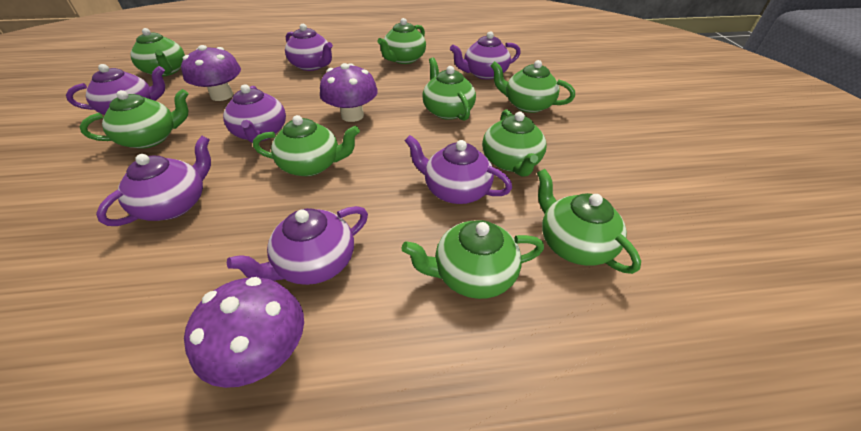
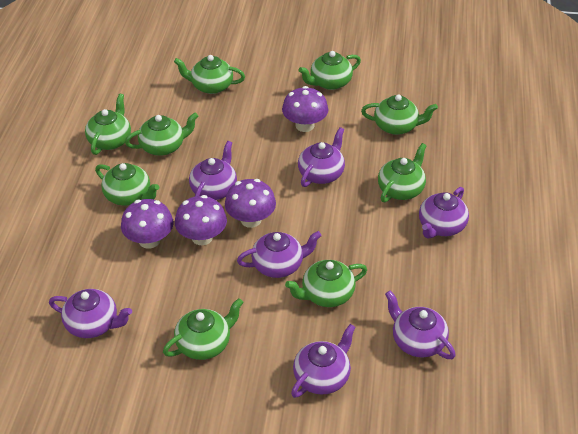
purple mushroom: [181,45,241,101] [184,277,304,388] [320,63,378,122] = 3 -> [121,199,173,249] [175,195,227,245] [225,179,276,228] [282,86,328,132] = 4

